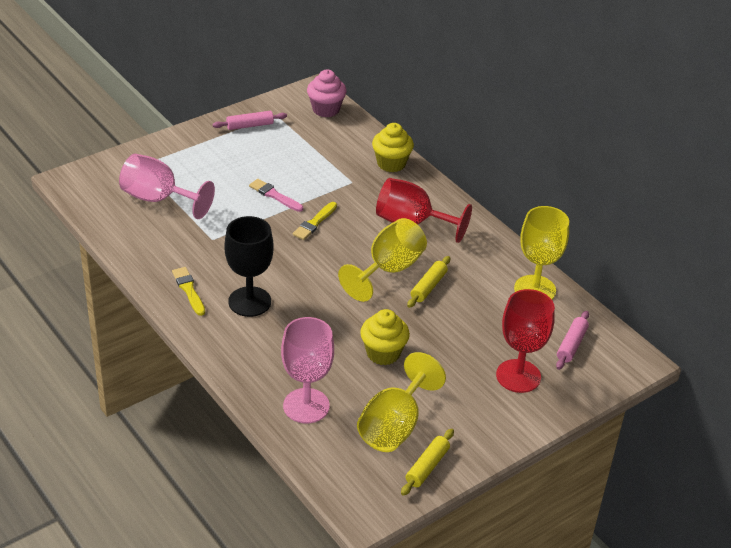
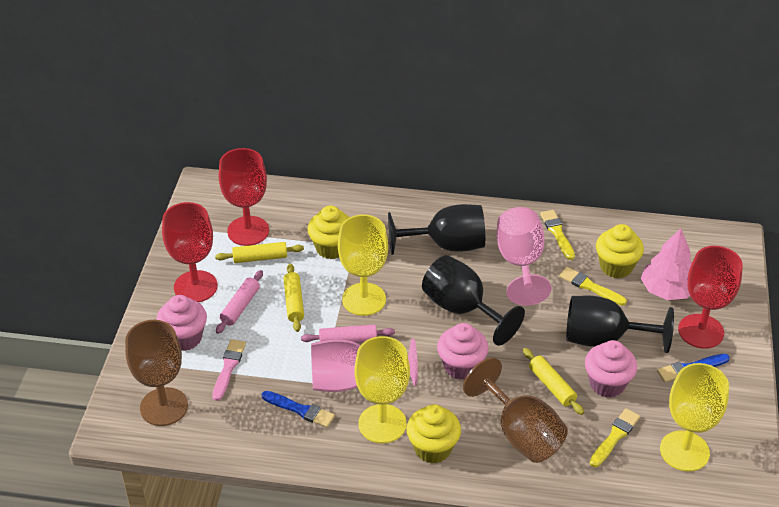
black goblet: [224,216,274,317] = 1 -> [388,204,485,255] [422,255,525,346] [566,296,674,353] = 3
blue brush: none = 0 -> [262,391,335,428] [657,354,730,382] = 2
brown goblet: none = 0 -> [125,320,188,426] [463,357,568,463] = 2
pink cupcake: [307,70,347,117] = 1 -> [156,295,207,351] [437,323,489,380] [585,340,637,398] = 3
pink tree: none = 0 -> [641,228,692,300] = 1
red goblet: [376,178,472,243] [496,289,555,393] = 2 -> [162,202,218,302] [219,148,269,246] [678,246,743,349] = 3
yellow brush: [172,267,205,316] [293,202,337,240] = 2 -> [540,210,575,260] [559,267,627,306] [590,408,640,467] = 3
yellow cupcake: [360,309,410,365] [372,123,414,172] = 2 -> [308,206,350,259] [406,404,461,464] [596,224,644,278] = 3
yellow rolling pin: [401,429,454,496] [407,256,450,308] = 2 -> [215,242,304,263] [284,264,304,332] [523,348,584,415] = 3

